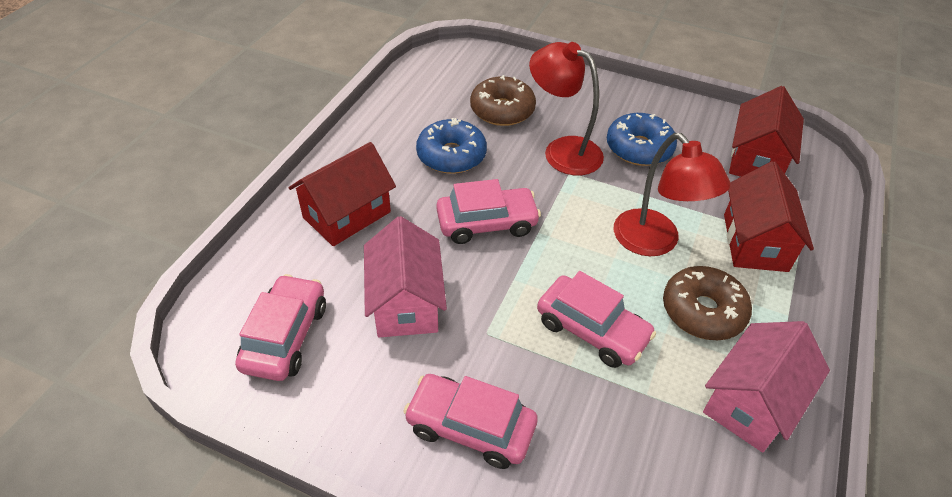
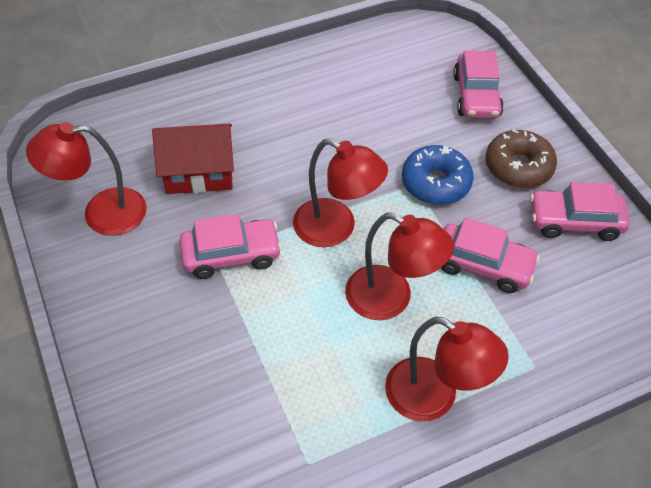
blue donut: [416,118,487,174] [607,113,677,166] = 2 -> [402,145,474,205] = 1
brown donut: [470,75,536,126] [663,266,752,340] = 2 -> [486,129,557,188] = 1
pink house: [364,216,447,337] [703,321,830,452] = 2 -> none = 0
red house: [288,142,396,246] [724,161,814,272] [729,86,804,177] = 3 -> [152,124,234,194] = 1
red lamp: [529,42,604,175] [614,133,730,256] = 2 -> [26,122,147,236] [293,138,388,247] [345,213,454,320] [385,317,509,421] = 4

